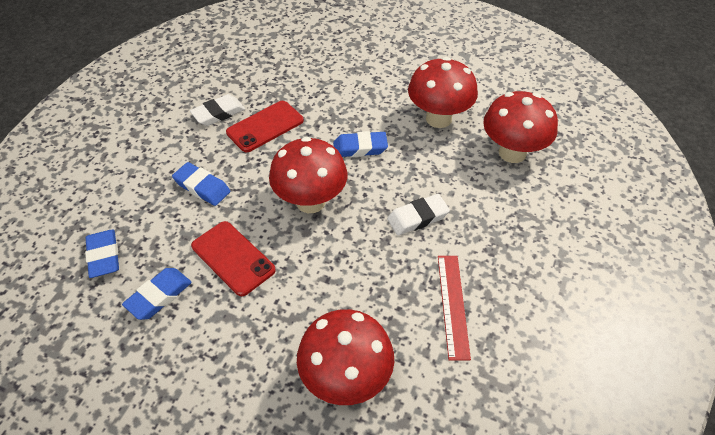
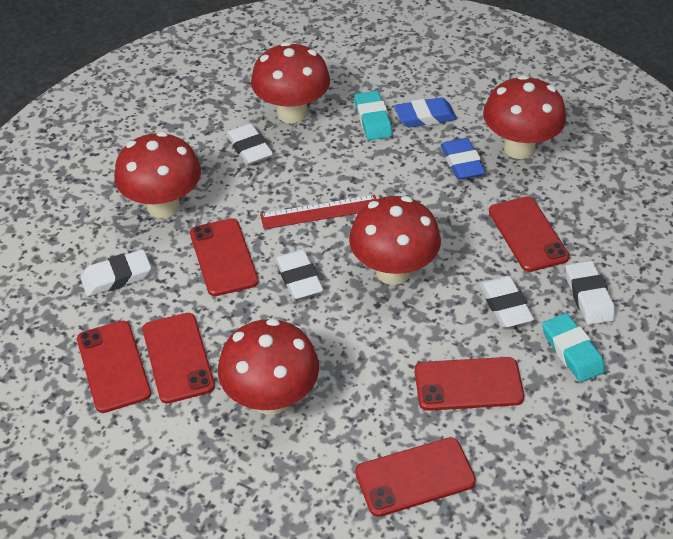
blue eraser: [85,230,119,278] [122,268,192,320] [172,162,230,206] [333,131,388,157] = 4 -> [394,97,457,127] [441,138,486,180] = 2
red mushroom: [269,137,347,213] [297,309,394,405] [408,57,478,128] [483,91,558,163] = 4 -> [114,132,201,218] [218,318,319,415] [251,42,330,123] [349,196,441,285] [483,75,566,159] = 5
red phone: [191,221,276,296] [226,101,304,152] = 2 -> [77,321,151,413] [143,313,215,404] [190,218,259,296] [355,437,476,517] [415,357,524,411] [489,196,569,272] = 6
turquoise eraser: none = 0 -> [354,91,392,140] [542,313,606,382] = 2
white eraser: [190,94,245,126] [387,194,450,235] = 2 -> [80,250,151,296] [226,123,273,165] [275,249,324,299] [479,276,534,327] [566,261,615,325] = 5

